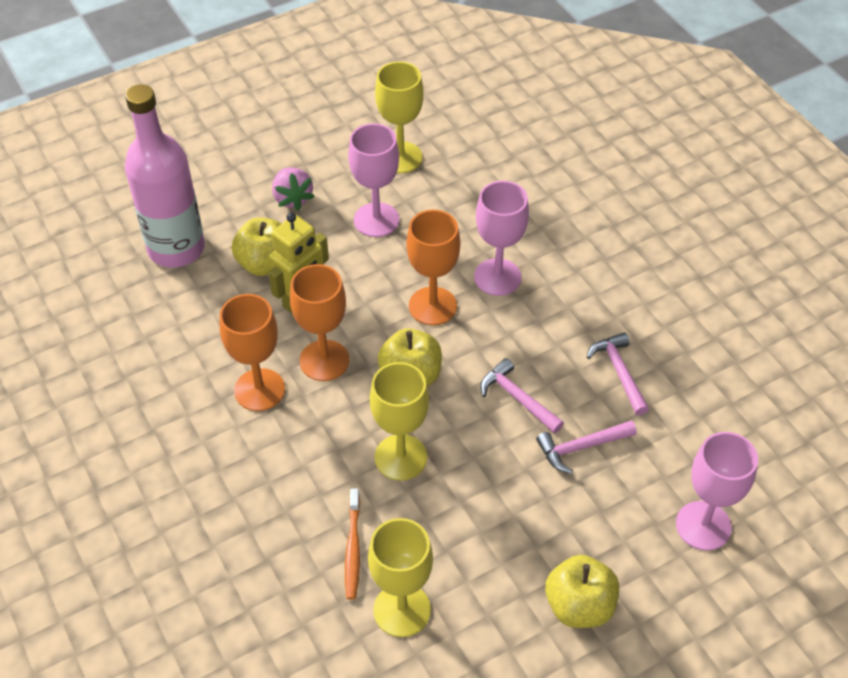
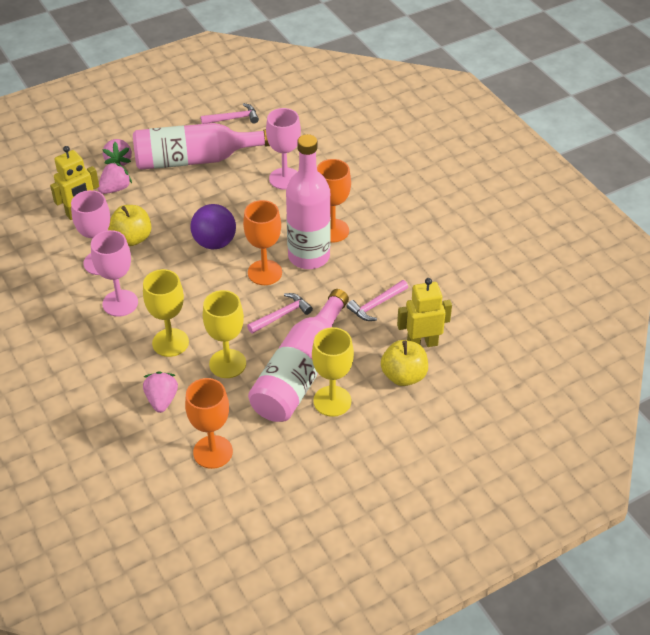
orange toothbrush: [345,489,360,600] = 1 -> none = 0
pink bottle: [125,84,205,268] = 1 -> [133,123,270,170] [248,289,349,422] [286,134,331,269] = 3
pink strawberry: [272,167,315,210] = 1 -> [98,162,132,194] [102,139,132,166] [143,371,178,413] = 3
purple ball: none = 0 -> [190,204,236,250] = 1
yellow apple: [231,218,281,276] [377,328,442,386] [545,555,619,628] = 3 -> [108,205,151,246] [381,340,428,386] = 2
yellow robot: [268,213,329,314] = 1 -> [50,146,99,220] [397,278,452,347] = 2

